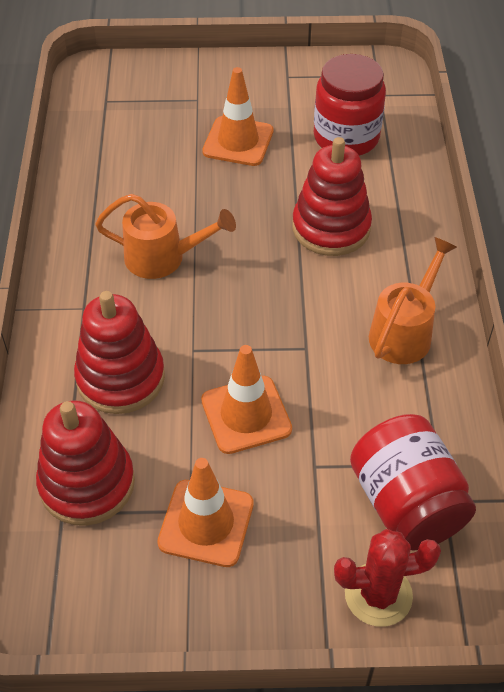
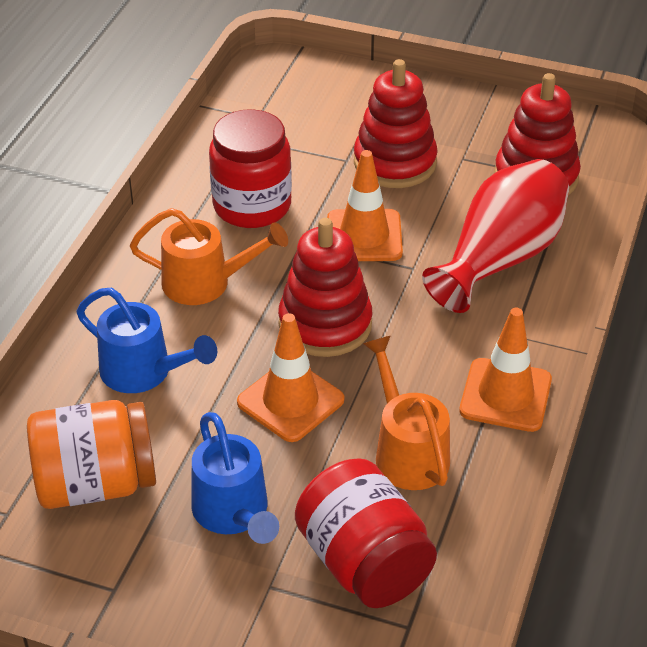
blue watering can: none = 0 -> [77,288,217,393] [191,412,279,544] = 2
orange jar: none = 0 -> [27,400,156,509] = 1
red cactus: [334,529,441,627] = 1 -> none = 0
red vase: none = 0 -> [422,159,569,313] = 1

